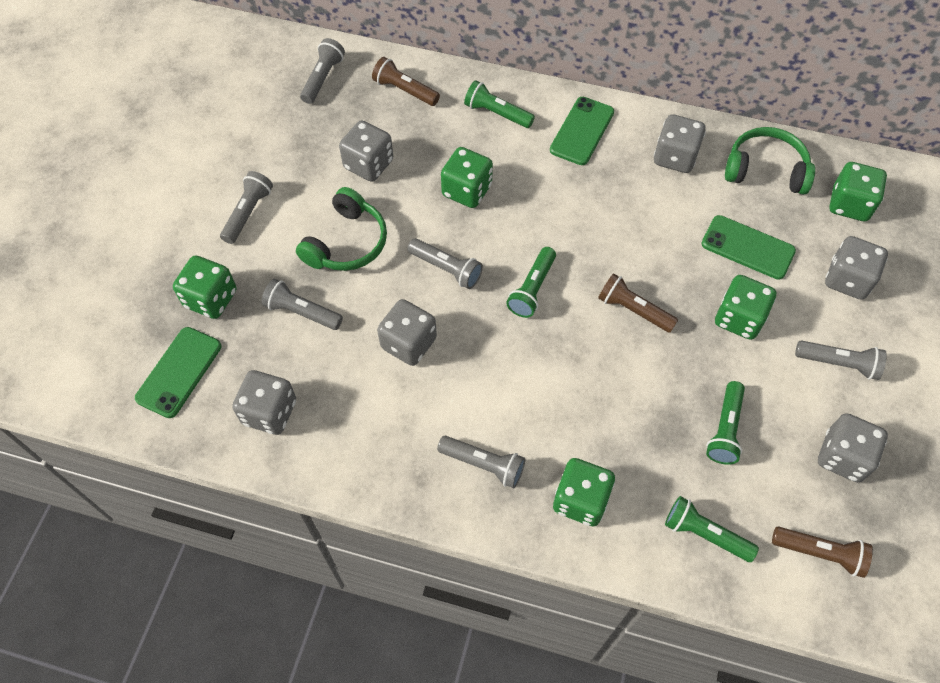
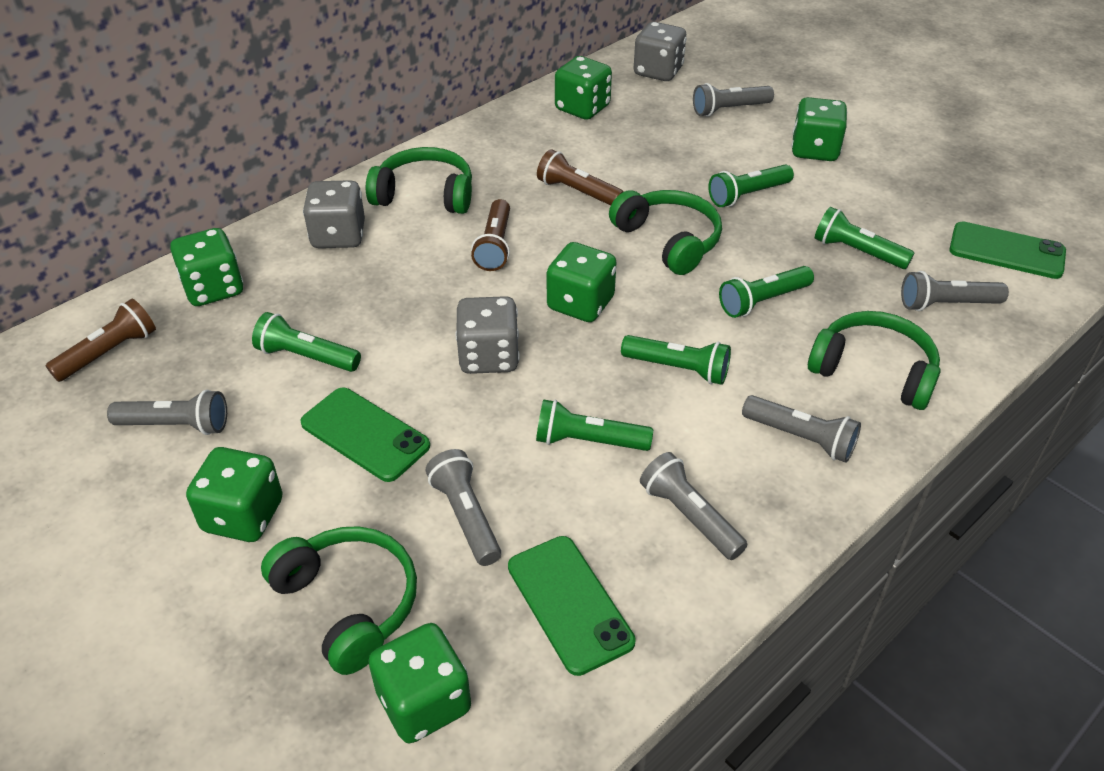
green dice: [173,256,236,319] [441,147,493,208] [553,458,615,526] [715,275,776,340] [829,162,887,221] = 5 -> [170,228,243,306] [186,447,283,542] [368,623,471,743] [547,242,617,322] [555,56,612,120] [791,97,847,161] = 6
green flashlight: [464,80,535,128] [506,247,556,318] [665,496,759,562] [706,381,745,465] = 4 -> [252,312,361,372] [536,399,653,451] [621,335,731,385] [708,164,794,207] [719,266,814,318] [815,207,914,269] = 6
green headphones: [296,187,387,271] [725,127,815,194] = 2 -> [261,526,417,675] [366,147,472,214] [609,190,722,275] [808,311,940,410] = 4
grey dice: [232,370,296,435] [339,121,393,182] [377,299,437,366] [654,114,706,173] [818,413,888,482] [825,236,888,300] = 6 -> [303,180,365,248] [455,296,520,374] [633,22,686,81] = 3

